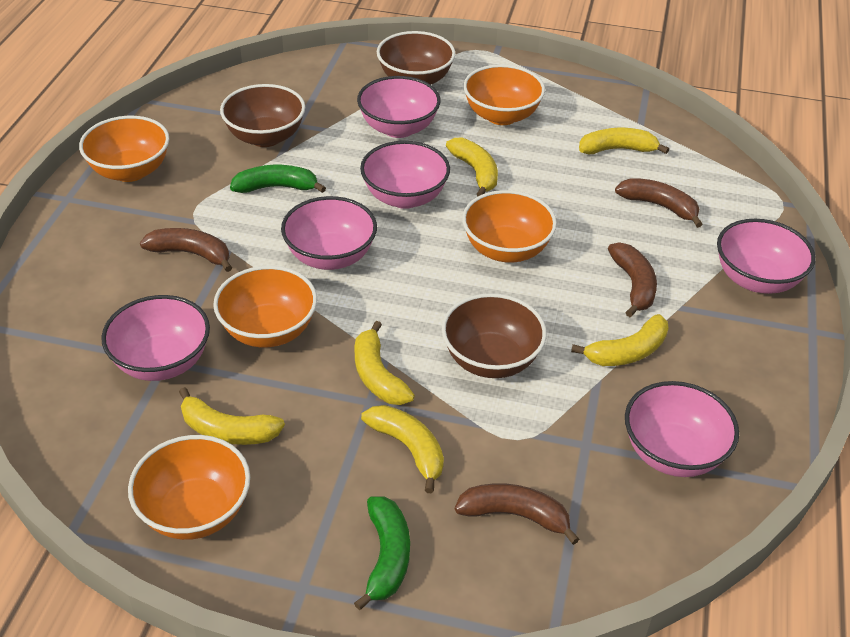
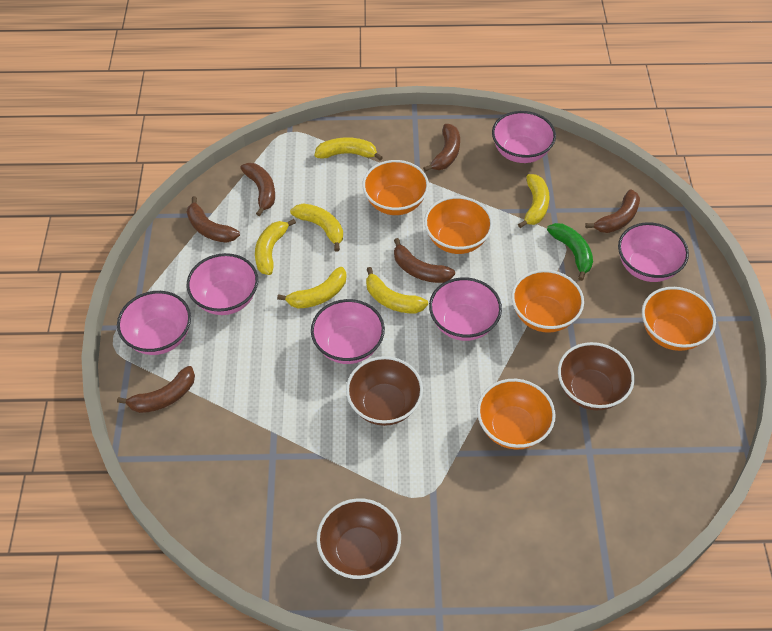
brown banana: [140,228,232,272] [455,483,579,545] [608,242,657,317] [615,178,703,228] = 4 -> [117,366,195,413] [187,196,240,243] [240,163,275,216] [394,238,455,283] [423,124,460,172] [585,190,640,233] = 6
green banana: [230,165,326,193] [354,496,410,610] = 2 -> [547,223,593,281] = 1

